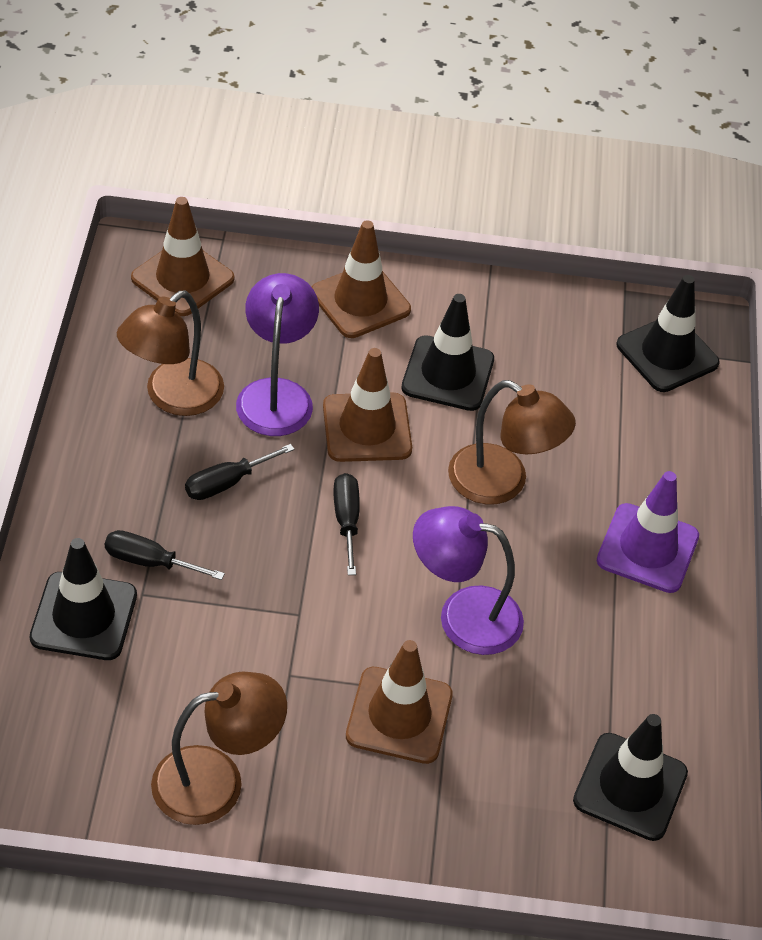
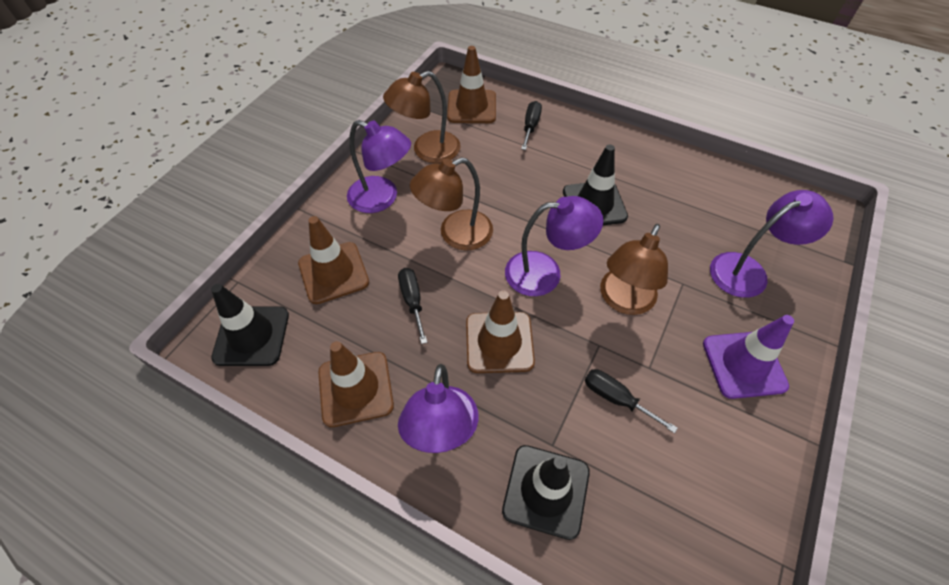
black traffic cone: [30,538,137,660] [401,294,494,411] [573,714,688,841] [616,275,720,392] = 4 -> [211,284,289,366] [502,445,590,540] [563,145,628,225] = 3
purple lamp: [236,273,319,436] [413,506,524,655] = 2 -> [347,120,411,213] [398,364,479,453] [505,196,603,296] [710,190,834,298] = 4

